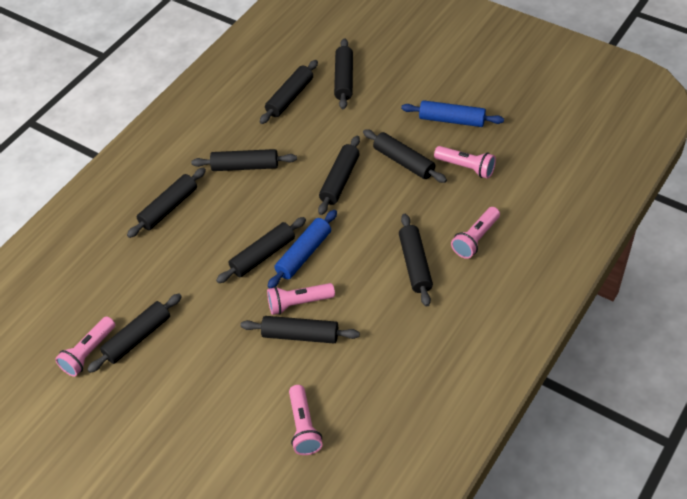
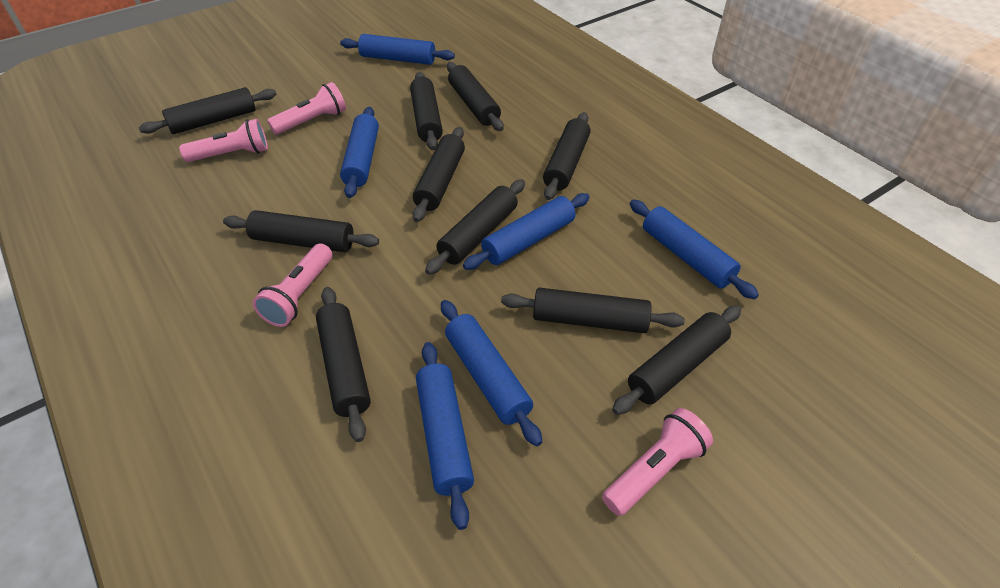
blue rolling pin: [268,210,337,289] [401,100,504,127] = 2 -> [340,34,455,65] [340,107,379,198] [416,342,474,530] [441,300,542,447] [463,193,590,270] [630,200,759,299] = 6
pink flashlight: [55,316,115,377] [267,283,335,315] [289,385,323,455] [434,146,496,179] [451,207,500,259] = 5 -> [179,119,268,162] [253,243,333,327] [267,82,346,135] [602,408,713,516] = 4

